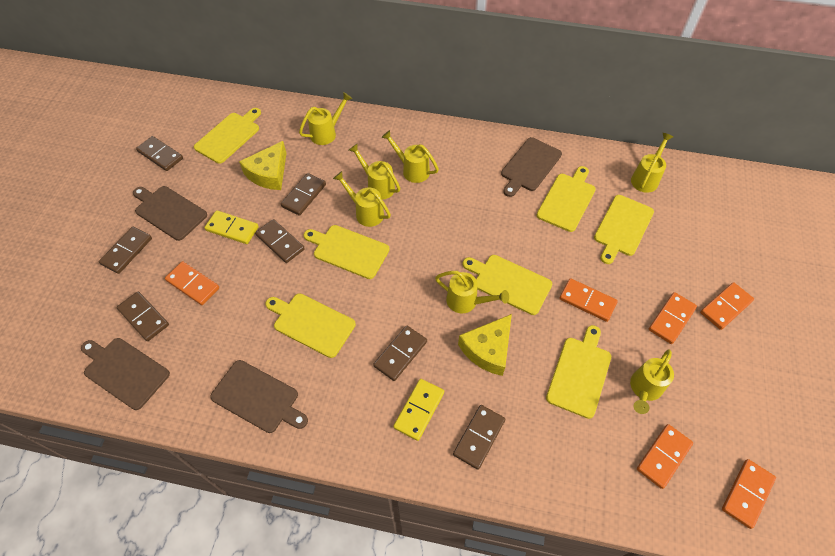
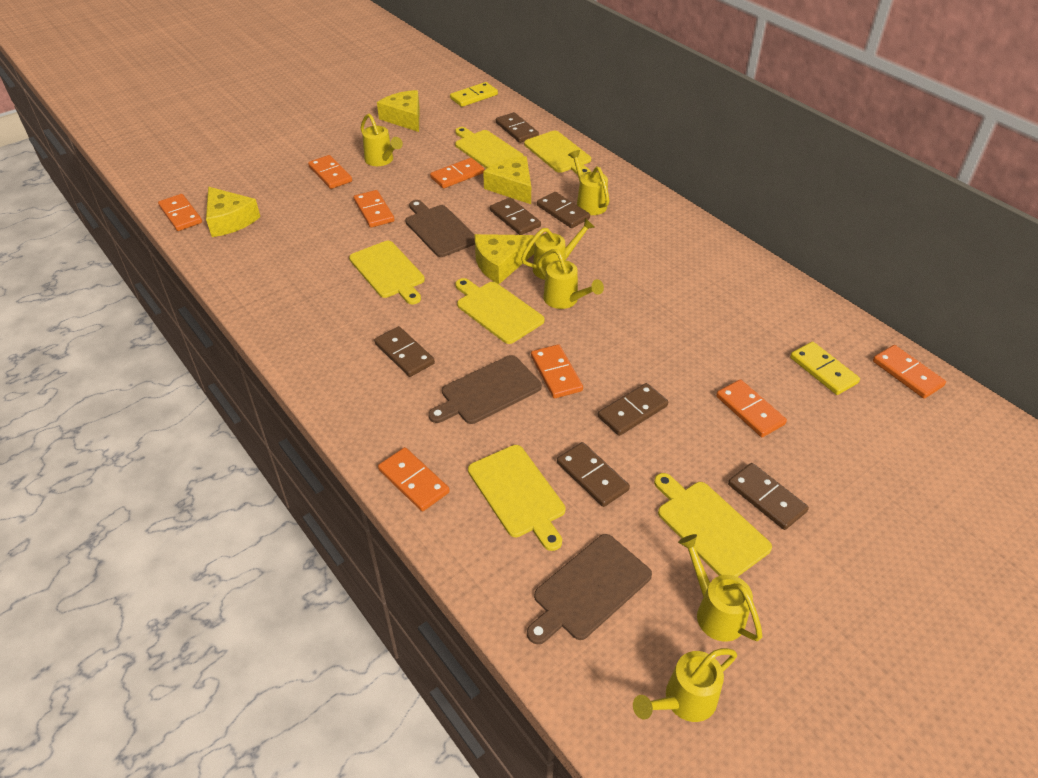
brown cutting board: [81,338,170,410] [133,186,207,241] [210,360,308,433] [501,137,562,197] = 4 -> [405,200,475,257] [428,355,542,424] [527,534,652,645] = 3
orange domino: [165,261,219,305] [559,278,618,322] [637,424,693,489] [649,292,697,344] [700,282,754,330] [722,459,776,529] = 6 -> [158,194,202,231] [308,155,352,189] [354,190,394,228] [378,447,450,511] [430,158,484,188] [531,344,583,399] [716,379,787,437] [873,345,946,399] = 8
yellow cheese: [239,141,287,190] [458,314,512,376] = 2 -> [206,187,260,237] [377,90,420,132] [475,234,535,284] [483,156,531,204] = 4
yellow cutting board: [194,108,261,164] [266,294,356,358] [304,225,390,279] [463,255,552,315] [536,166,596,232] [546,325,611,419] [594,195,654,264] = 7 -> [349,241,425,304] [455,127,524,169] [455,278,545,344] [468,445,566,551] [524,131,591,175] [654,473,772,577] = 6
yellow watering can: [299,92,352,145] [333,171,391,227] [349,143,400,200] [381,130,439,183] [435,271,509,313] [630,350,674,414] [631,133,673,193] = 7 -> [361,114,403,166] [521,218,594,280] [538,249,604,309] [568,150,609,215] [633,648,737,722] [678,534,762,642] = 6

